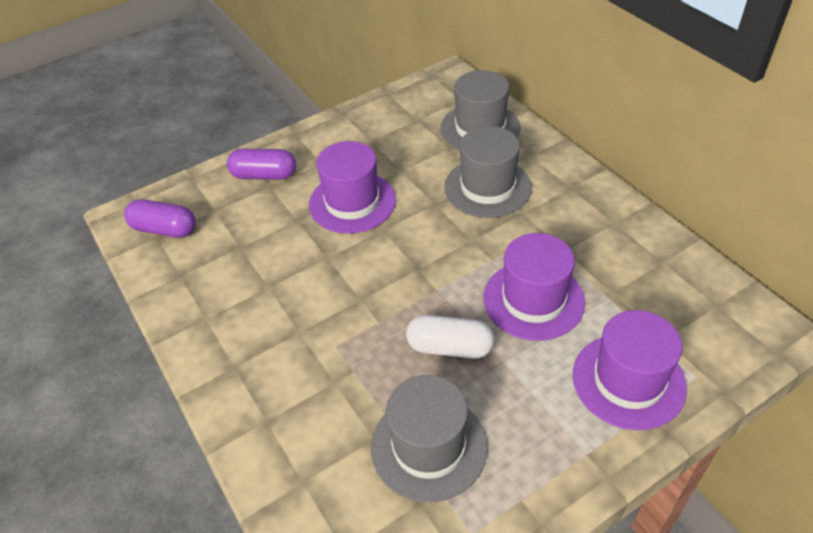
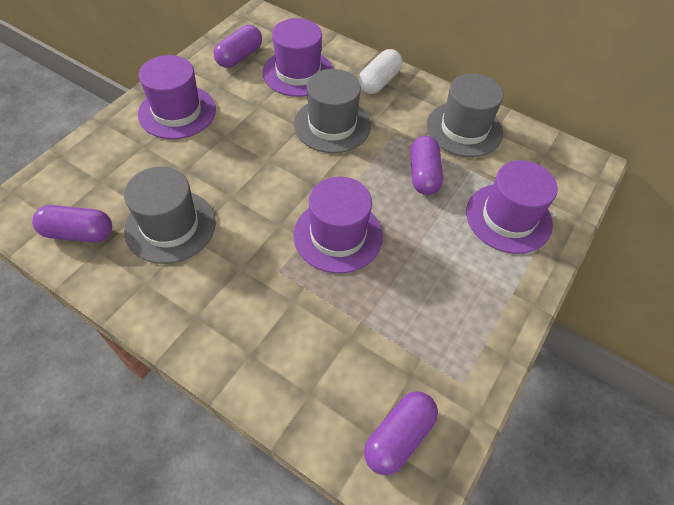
purple capsule: [124,199,196,238] [227,149,296,180] = 2 -> [32,205,112,243] [214,25,262,68] [364,392,438,475] [410,136,443,195] = 4
purple hat: [309,141,396,234] [483,233,585,341] [573,310,687,430] = 3 -> [138,55,216,139] [262,18,333,97] [294,177,383,273] [466,160,558,254] = 4

